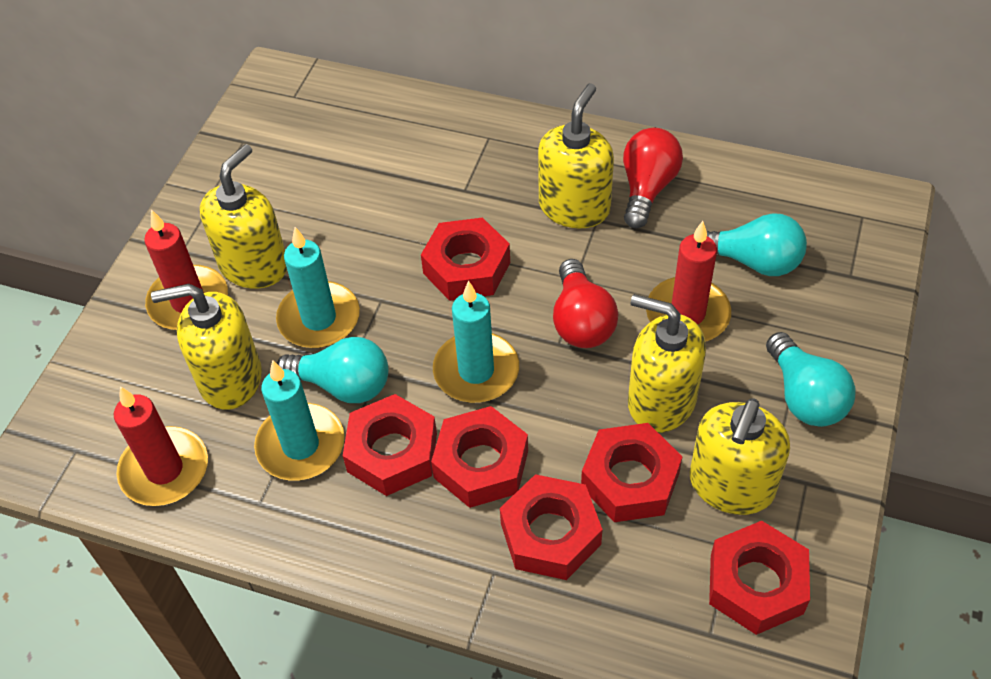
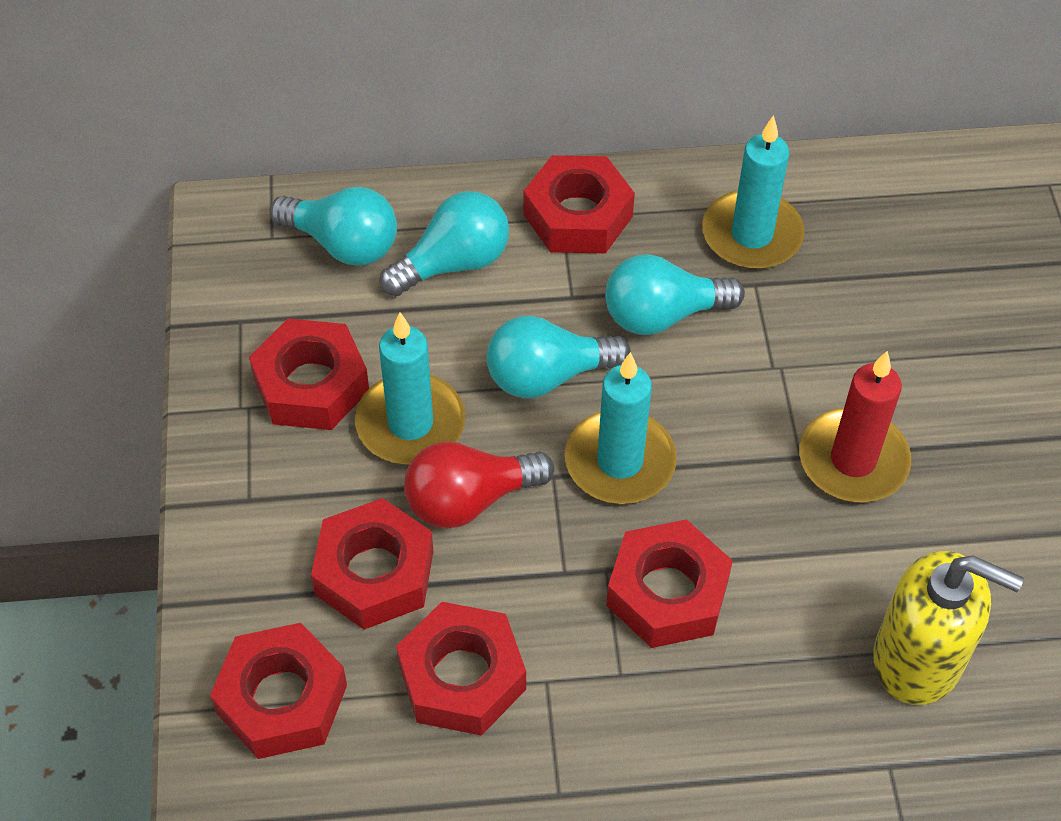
red candle: [114,386,208,506] [144,210,228,330] [646,221,731,342] = 3 -> [799,351,911,502] = 1
red light bulb: [553,259,618,348] [623,128,683,228] = 2 -> [404,441,554,529] = 1
turquoise light bulb: [277,337,388,403] [707,213,807,276] [766,332,856,427] = 3 -> [270,187,397,266] [379,191,509,296] [486,315,631,398] [605,254,745,335] = 4
yellow soap dispenser: [151,284,262,410] [200,144,287,289] [538,84,614,228] [628,294,706,433] [690,398,790,515] = 5 -> [874,551,1024,705] = 1

